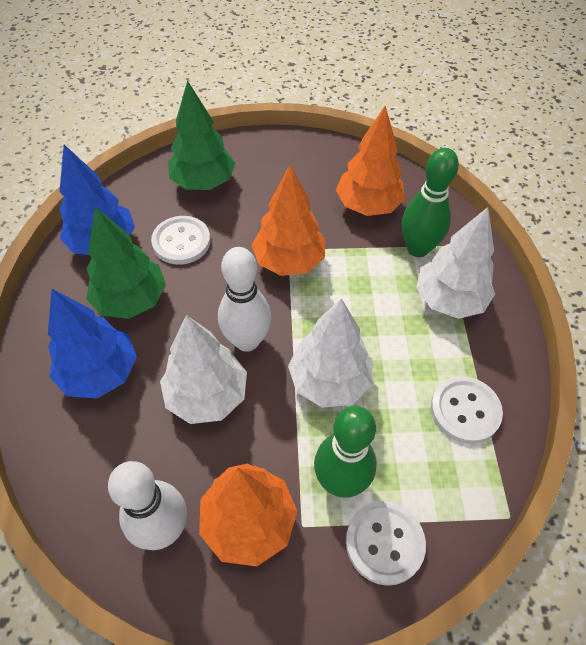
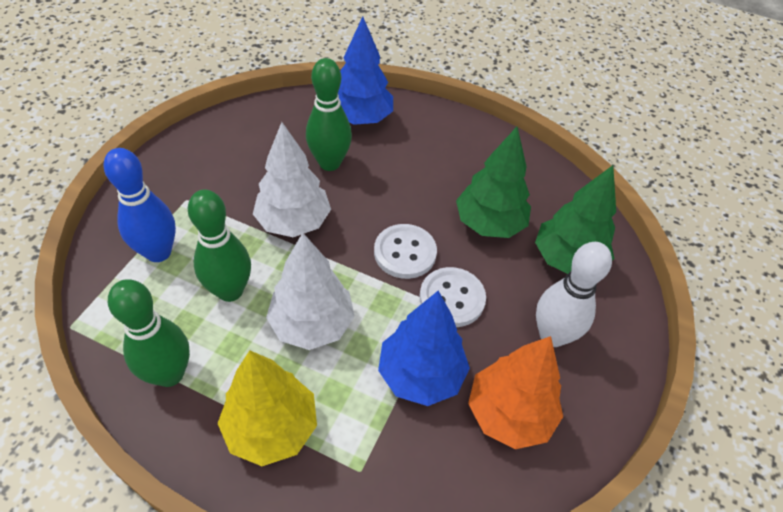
blue bowling pin: none = 0 -> [104,148,176,262] = 1
green bowling pin: [314,406,377,498] [402,148,459,257] = 2 -> [108,279,190,387] [188,189,251,302] [306,58,352,171] = 3
orange tree: [199,463,297,566] [252,165,325,276] [336,106,405,216] = 3 -> [468,336,563,449] = 1
white bowling pin: [108,461,187,550] [218,247,271,352] = 2 -> [536,242,612,347] = 1
white button: [151,216,210,265] [346,501,426,586] [431,376,503,444] = 3 -> [374,224,437,279] [420,267,486,327] = 2
white tree: [160,315,247,424] [288,298,372,408] [416,207,495,319] = 3 -> [253,122,331,237] [266,233,355,350] = 2
yellow tree: none = 0 -> [218,350,317,466] = 1

